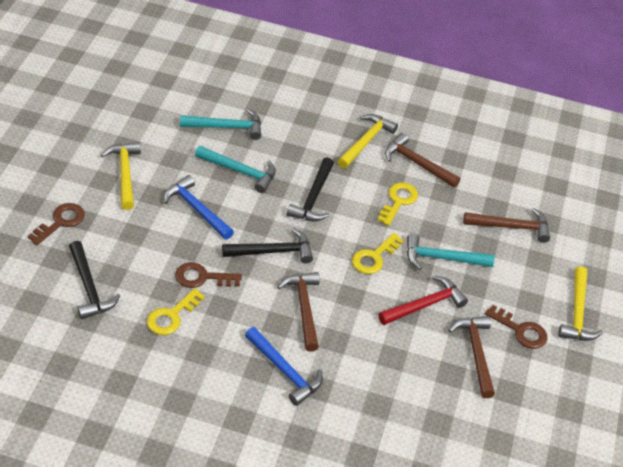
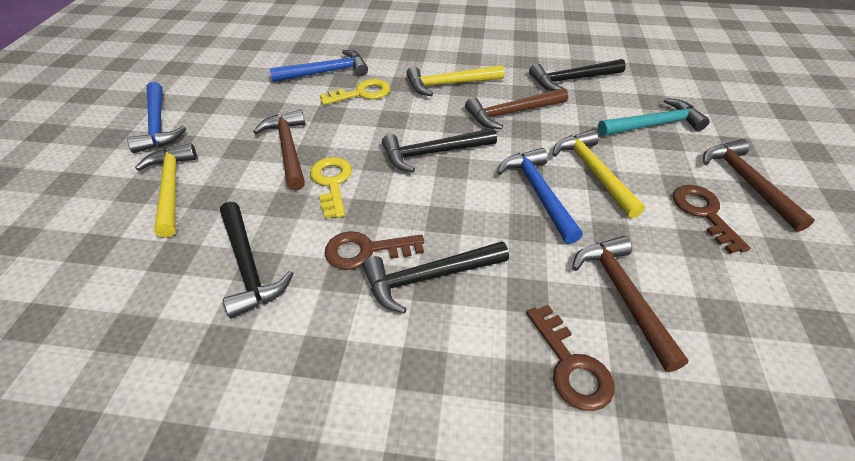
black hammer: [69,241,120,319] [222,228,313,263] [287,158,334,222] = 3 -> [220,202,294,318] [363,242,509,314] [382,128,497,172] [529,59,626,91] = 4
blue hammer: [164,175,234,240] [245,327,323,406] = 2 -> [127,82,186,153] [269,50,368,82] [497,148,583,244] = 3
red hammer: [379,276,468,325] = 1 -> none = 0
turquoise hammer: [180,109,261,140] [195,146,276,193] [407,233,494,270] = 3 -> [598,98,710,136] = 1
yellow key: [147,288,205,335] [352,233,404,274] [378,182,418,226] = 3 -> [310,157,352,218] [320,79,390,105] = 2

